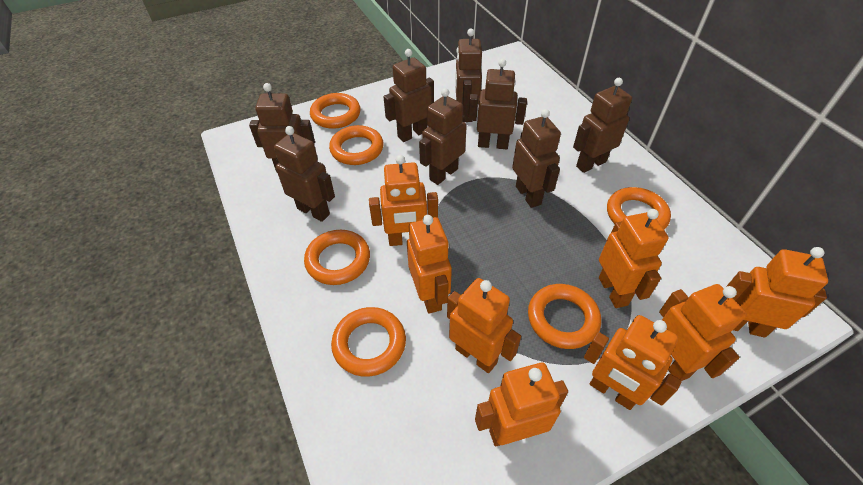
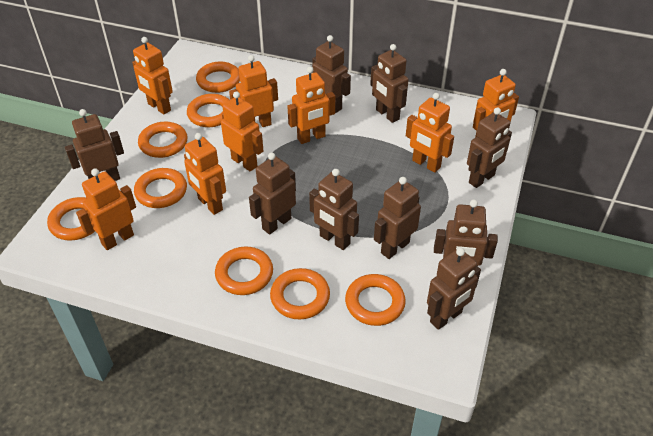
brown robot: [249,83,315,172] [274,126,335,222] [383,49,434,142] [419,88,467,185] [455,29,482,122] [468,59,527,149] [512,109,561,208] [573,78,632,173] = 8 -> [65,109,124,181] [249,152,296,235] [309,169,359,250] [312,35,351,113] [370,44,409,123] [374,177,421,259] [427,248,481,330] [434,200,498,266] [467,107,512,188] = 9
orange ring: [304,230,370,285] [310,93,361,129] [329,125,384,165] [331,307,406,377] [528,284,601,349] [607,187,671,229] = 6 -> [47,197,95,241] [134,168,187,208] [138,122,188,158] [187,94,230,127] [196,62,240,93] [215,247,273,295] [270,268,330,319] [345,274,406,326] = 8

